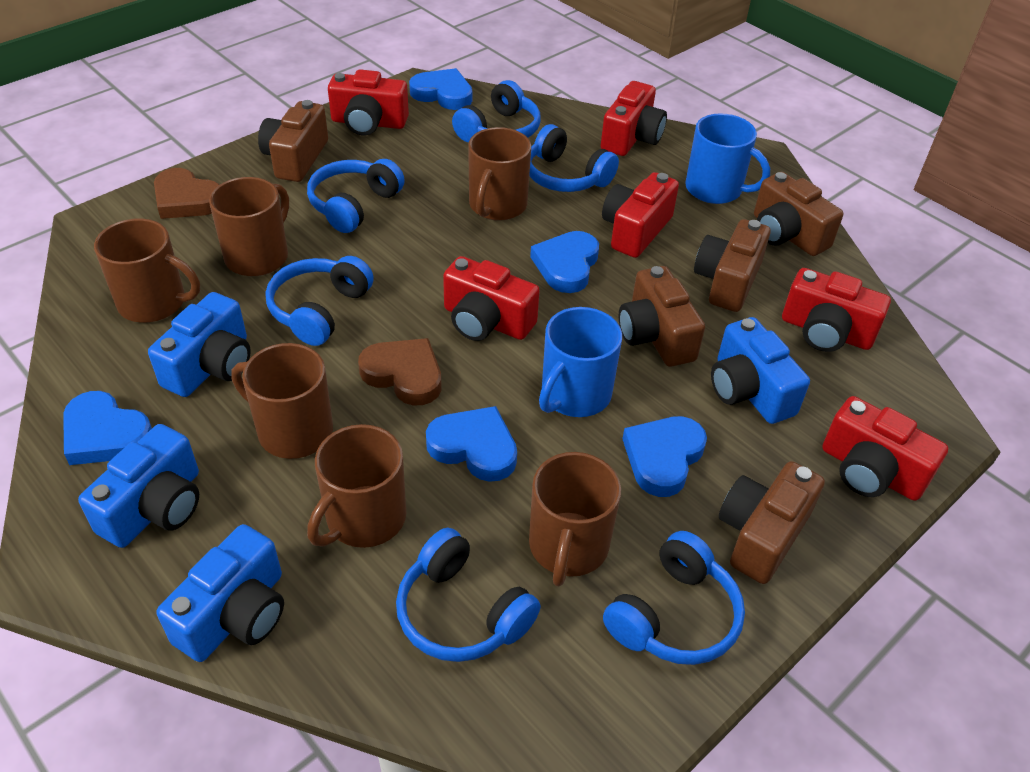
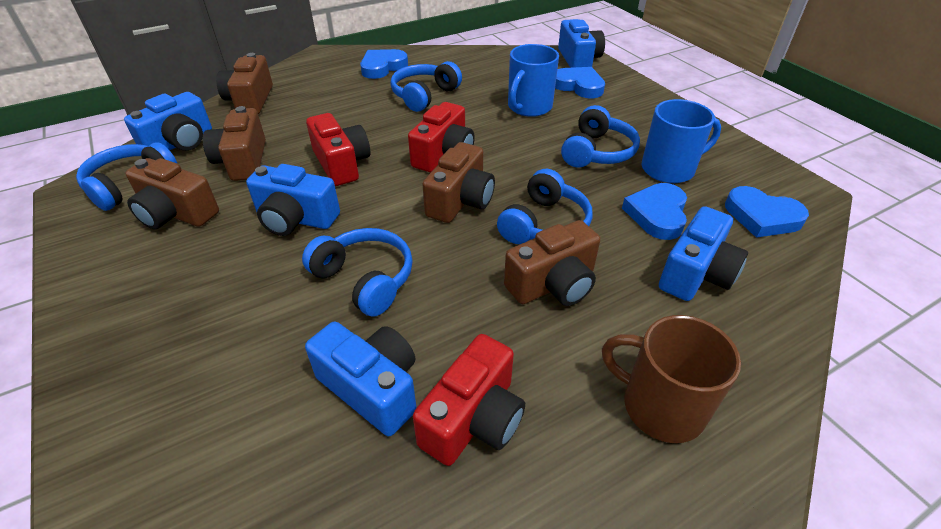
blue camera: [78,424,199,548] [148,292,251,397] [156,524,284,662] [711,317,810,424] = 4 -> [124,92,212,151] [246,164,340,236] [305,322,417,436] [558,19,605,68] [659,206,748,301] = 5
blue headphones: [266,256,374,346] [307,159,405,233] [396,528,541,662] [452,80,541,142] [529,124,619,192] [603,531,745,665] = 6 -> [76,142,178,211] [302,228,413,317] [390,61,462,112] [497,169,593,244] [561,105,640,168] = 5
blue heart: [63,391,152,465] [409,68,472,110] [426,406,517,482] [530,231,599,293] [623,416,707,497] = 5 -> [360,49,408,79] [555,67,605,98] [622,183,687,240] [725,186,809,238] = 4
brown heart: [154,168,220,219] [358,338,441,405] = 2 -> none = 0
brown mug: [94,218,200,323] [209,177,289,276] [231,343,333,459] [307,424,406,548] [468,127,531,221] [529,452,621,586] = 6 -> [602,315,741,443] = 1
red camera: [328,69,409,135] [443,256,540,341] [601,81,667,156] [602,172,679,258] [782,268,891,352] [822,396,948,501] = 6 -> [306,113,370,186] [408,102,475,172] [413,334,525,466] = 3

